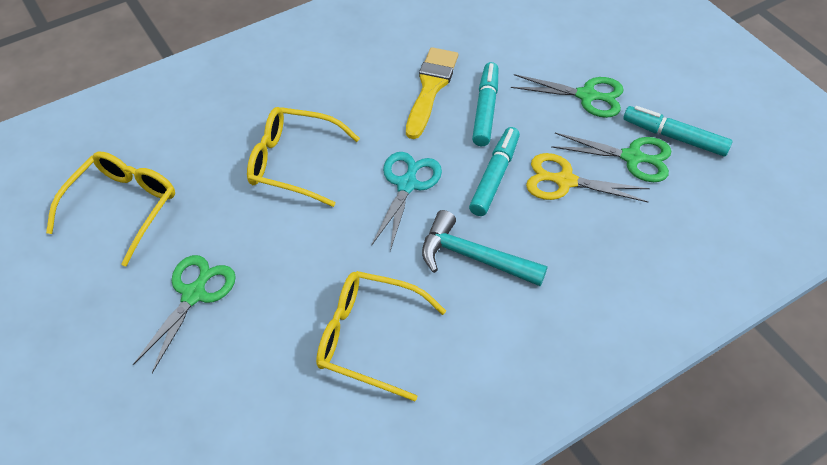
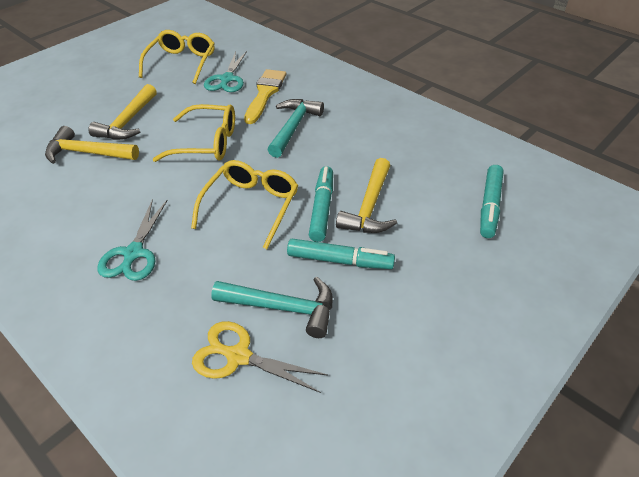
green scissors: [133,255,236,373] [511,74,624,118] [551,133,671,182] = 3 -> none = 0
turquoise hammer: [422,210,548,286] = 1 -> [211,277,333,338] [268,99,324,158] = 2
turquoise scissors: [372,152,442,251] = 1 -> [97,199,168,281] [204,51,247,92] = 2
yellow hammer: none = 0 -> [45,126,139,164] [88,84,157,140] [336,158,397,233] = 3

